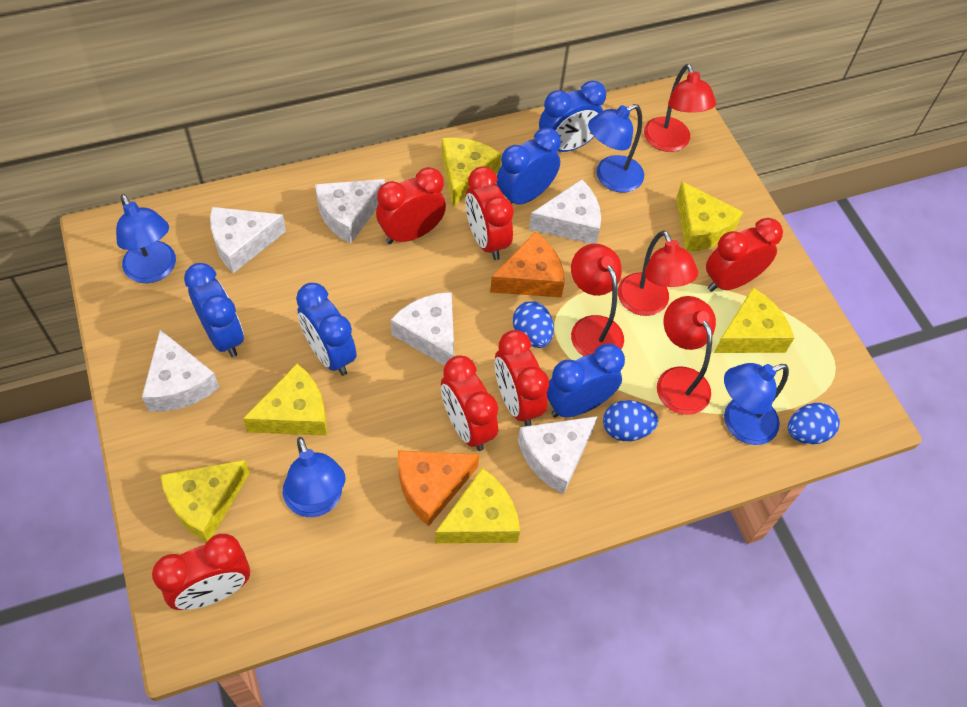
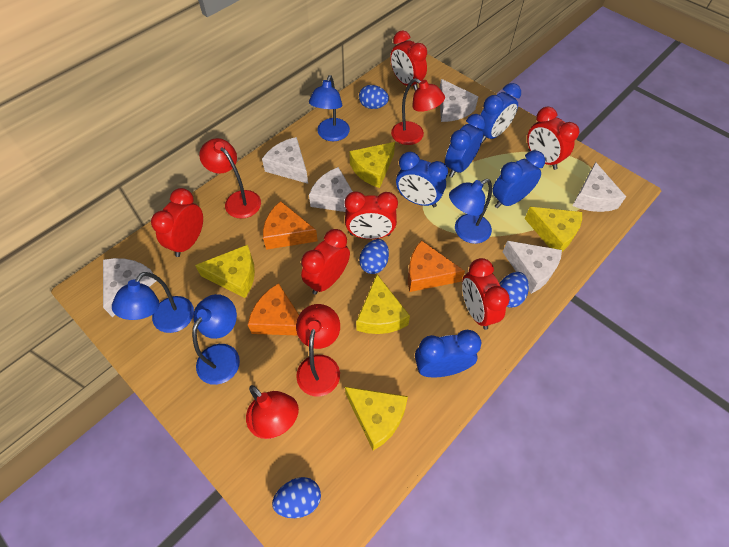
blue egg: [513,301,554,348] [603,400,658,441] [788,403,840,444] = 3 -> [272,477,321,518] [359,85,389,109] [359,239,389,274] [500,272,529,308] = 4
orange cheese: [398,450,479,527] [490,232,565,298] = 2 -> [248,283,299,336] [263,201,318,250] [408,240,465,292] = 3
yellow cheese: [160,460,250,542] [243,364,327,435] [435,468,520,543] [442,138,501,206] [676,181,743,252] [714,288,794,353] = 6 -> [195,245,255,298] [345,387,408,451] [350,142,395,188] [356,275,410,334] [524,207,582,252] = 5

